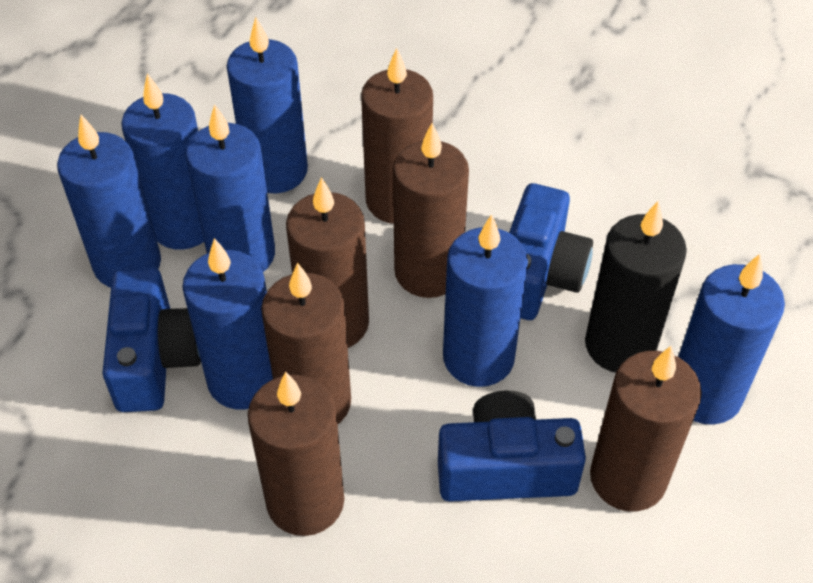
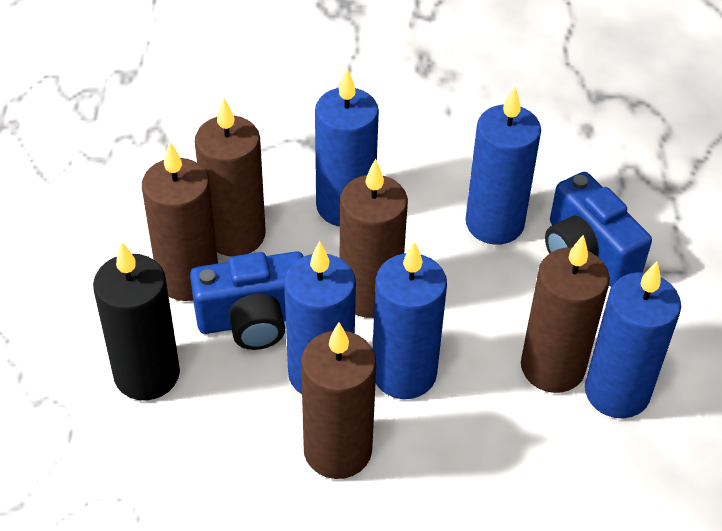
blue camera: [102,268,201,412] [438,391,586,502] [509,183,593,320] = 3 -> [190,251,304,350] [545,172,652,287] = 2
blue candle: [57,115,161,288] [121,73,204,250] [182,238,273,410] [185,104,275,272] [227,17,308,193] [443,214,528,387] [678,254,785,425] = 7 -> [284,241,356,394] [315,68,379,226] [373,241,447,399] [466,86,541,245] [585,261,681,419] = 5
brown candle: [248,372,344,536] [261,262,351,425] [286,177,369,348] [361,48,433,224] [393,123,469,298] [590,346,702,512] = 6 -> [142,142,218,301] [195,98,266,256] [301,322,376,479] [340,159,408,318] [521,235,610,393] = 5

